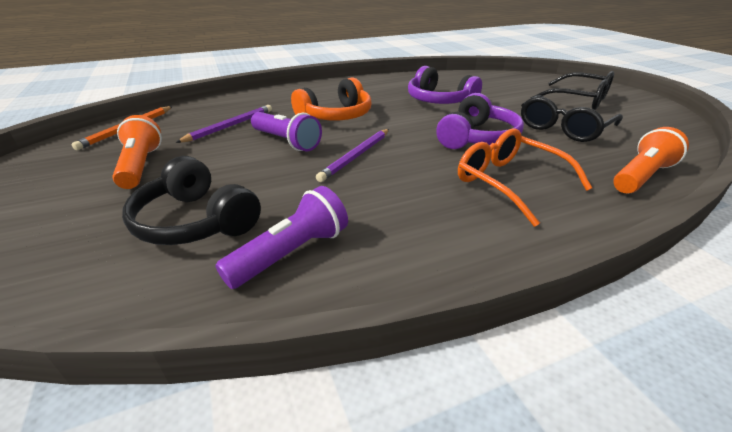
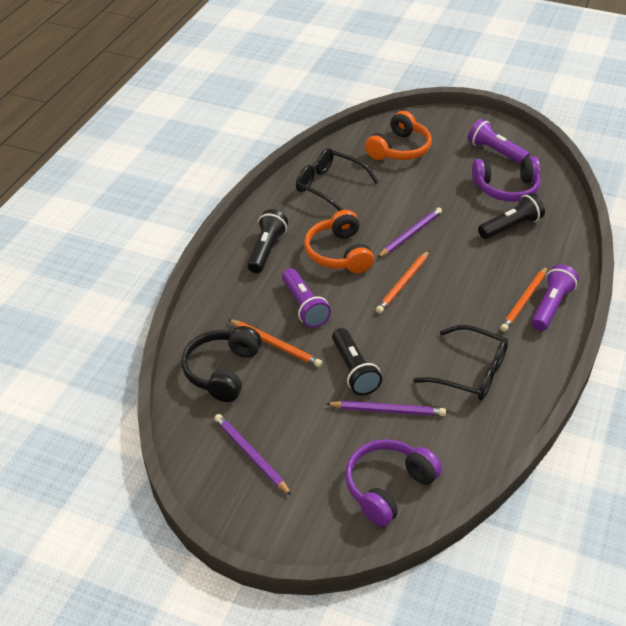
black flashlight: none = 0 -> [247,209,288,273] [332,328,382,395] [478,193,545,239] = 3
orange flashlight: [113,115,162,189] [613,127,689,193] = 2 -> none = 0
orange glasses: [458,128,592,227] = 1 -> none = 0
orange headphones: [291,77,371,120] = 1 -> [304,210,374,273] [365,111,432,160] = 2
orange pencil: [72,106,173,150] = 1 -> [228,319,322,367] [376,251,429,313] [500,266,548,332] = 3
purple flashlight: [215,186,348,289] [251,112,322,151] = 2 -> [282,268,331,328] [468,119,530,164] [531,264,579,331] = 3
purple pencil: [175,105,272,143] [316,129,389,182] = 2 -> [214,414,292,496] [325,401,446,416] [377,207,442,258] = 3

